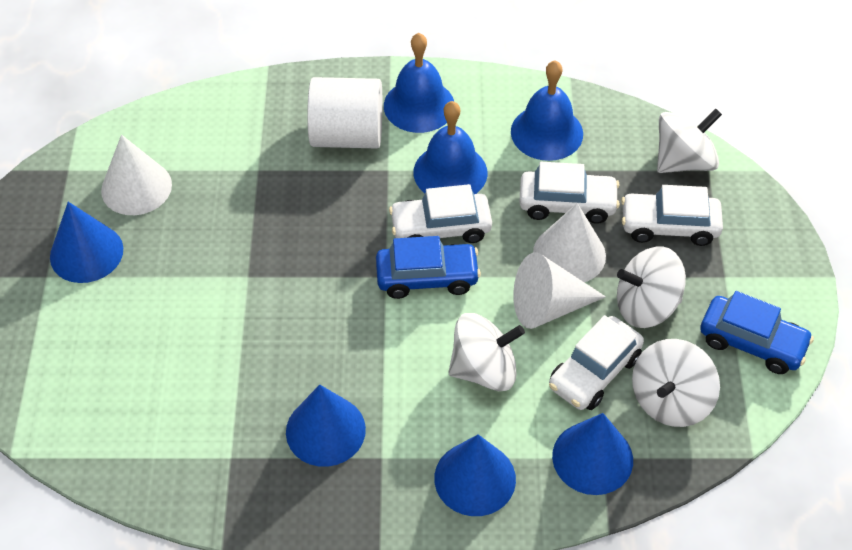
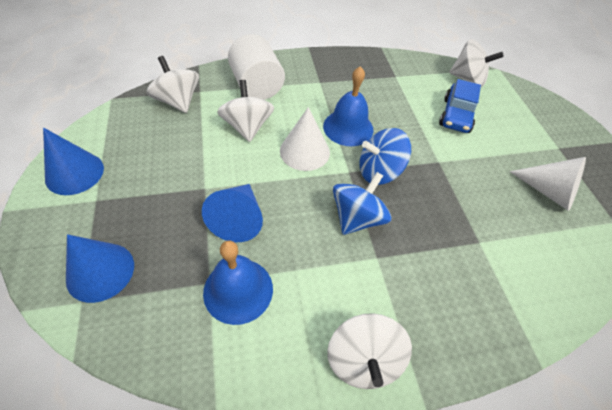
blue bell: [384,33,454,133] [414,101,488,194] [511,60,583,161] = 3 -> [203,240,273,325] [323,66,374,146] = 2
blue car: [376,236,481,299] [700,291,814,374] = 2 -> [439,79,481,133] = 1
blue cone: [50,202,123,283] [286,385,366,467] [434,434,516,516] [552,413,633,495] = 4 -> [43,128,104,195] [66,234,134,303] [202,184,263,242] = 3
blue spinning top: none = 0 -> [333,172,391,235] [359,128,411,185] = 2
white car: [389,184,492,243] [519,162,620,224] [549,315,644,410] [621,185,723,246] = 4 -> none = 0
white cone: [101,135,172,215] [513,252,606,329] [533,203,606,282] = 3 -> [280,107,330,171] [510,157,586,211] = 2

